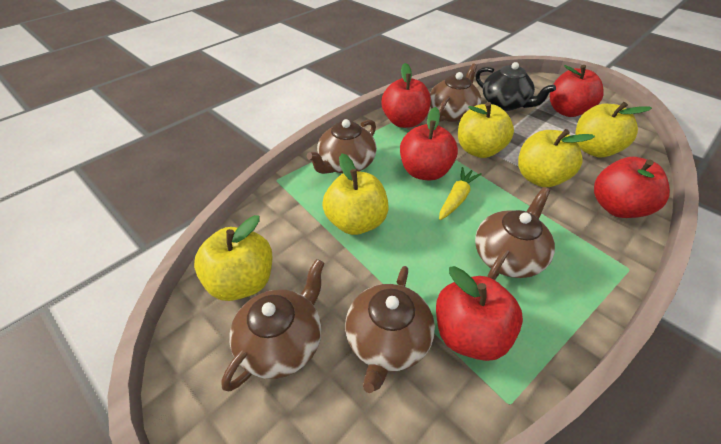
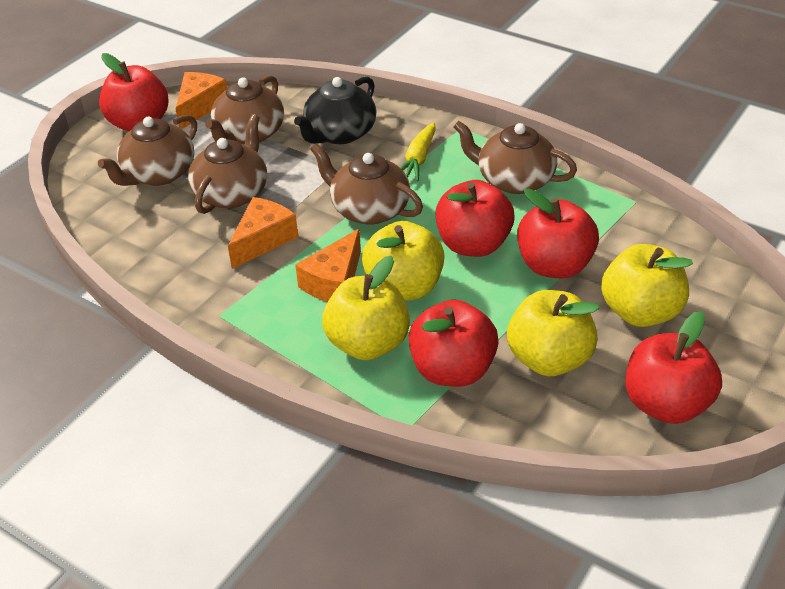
orange cheese: none = 0 -> [176,72,227,129] [228,197,298,269] [295,229,361,302] = 3
yellow apple: [194,215,273,301] [322,154,389,235] [458,102,514,158] [518,129,595,187] [575,102,652,157] = 5 -> [322,256,410,360] [362,221,445,301] [507,290,599,376] [601,244,693,327] = 4

